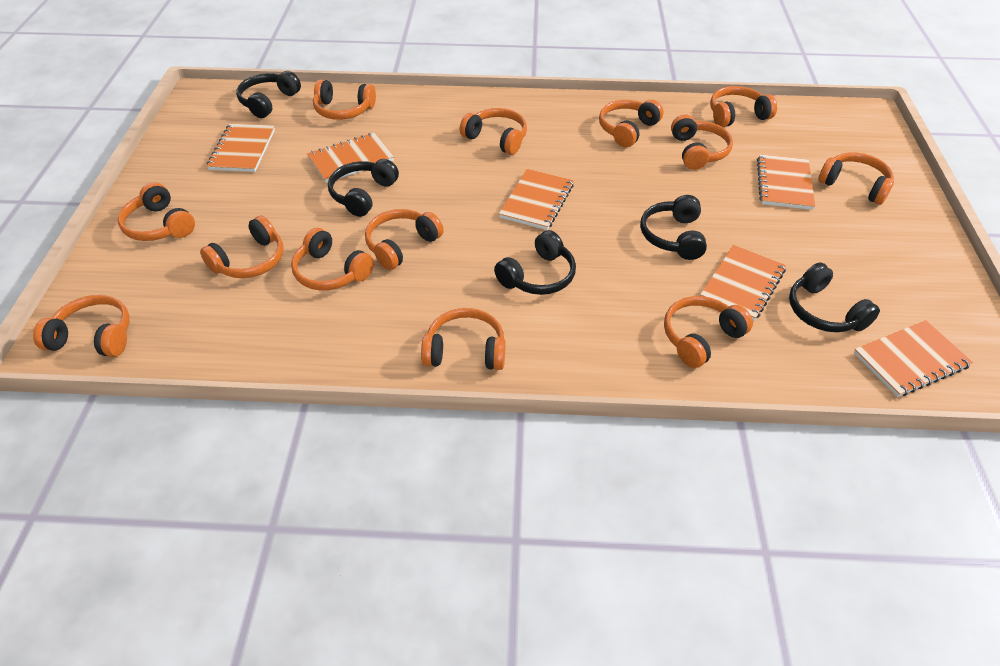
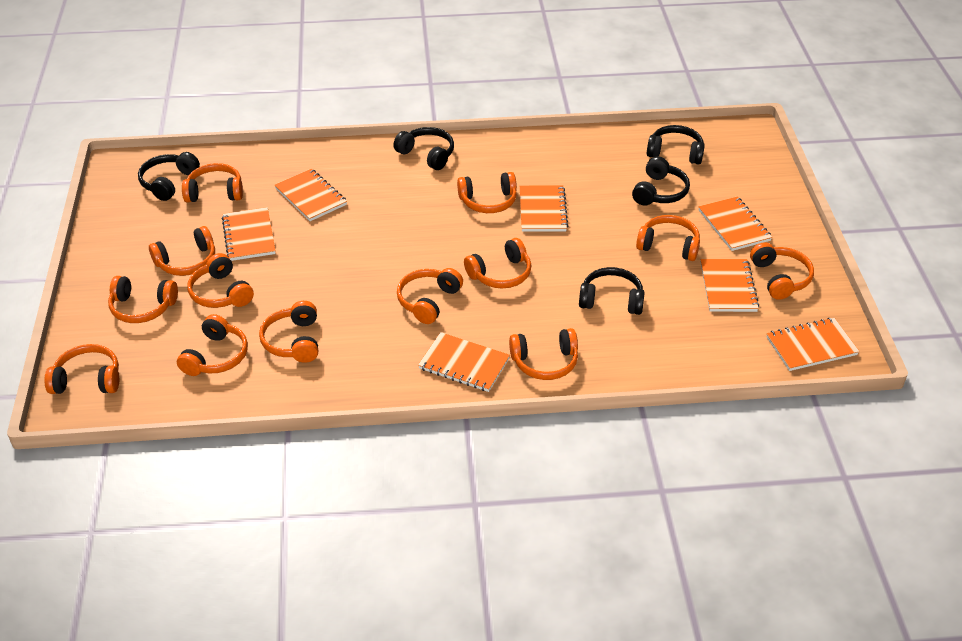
orange notebook: [207,124,275,172] [307,133,394,183] [499,169,574,230] [700,245,786,321] [757,154,815,210] [854,320,973,397] = 6 -> [222,207,276,261] [275,169,347,221] [418,332,510,392] [520,185,568,232] [698,196,772,251] [700,259,759,312] [767,318,859,371] = 7

